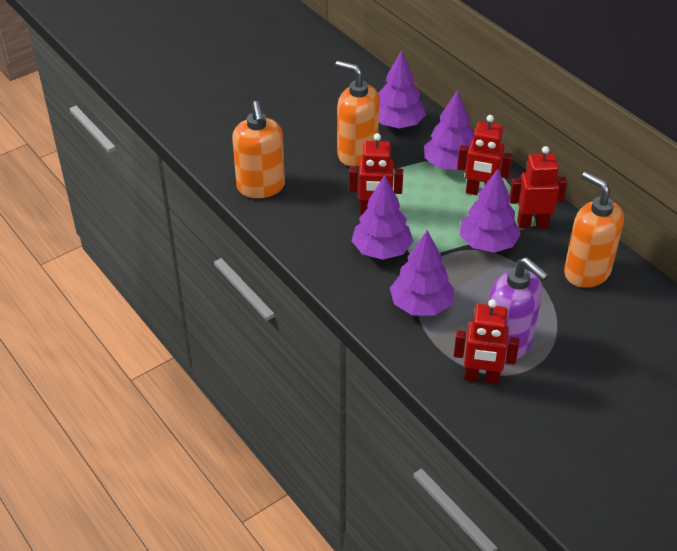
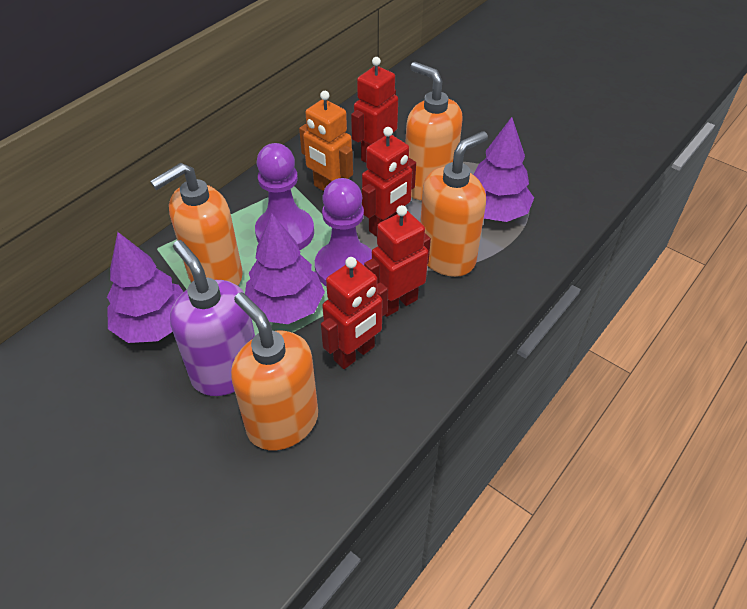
orange robot: none = 0 -> [299,91,353,191] = 1
orange soap dispenser: [232,101,285,198] [335,61,380,167] [564,172,624,288] = 3 -> [150,163,243,286] [231,292,318,450] [405,62,463,200] [420,131,488,277] = 4
purple pawn: none = 0 -> [255,143,314,250] [315,178,372,287] = 2
purple tree: [352,175,413,260] [378,50,426,129] [390,230,454,316] [424,90,474,170] [460,169,521,253] = 5 -> [107,232,183,343] [245,214,325,324] [473,117,534,222] = 3

